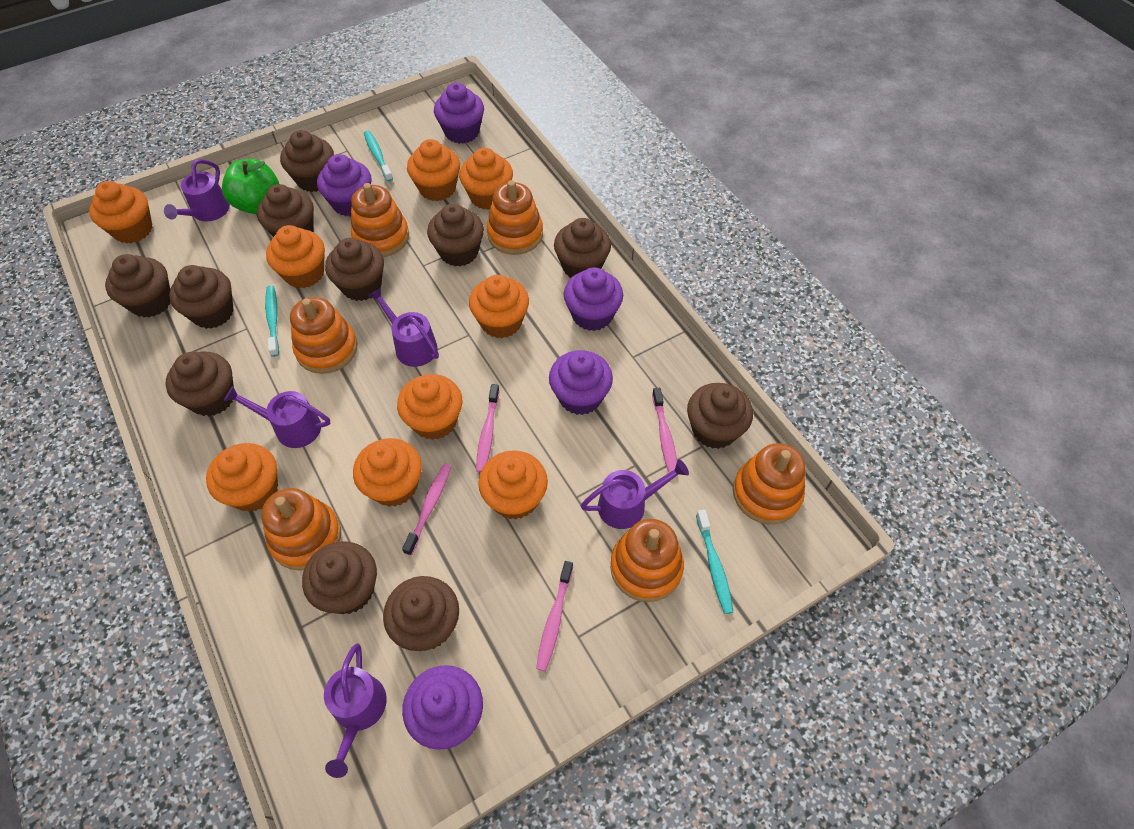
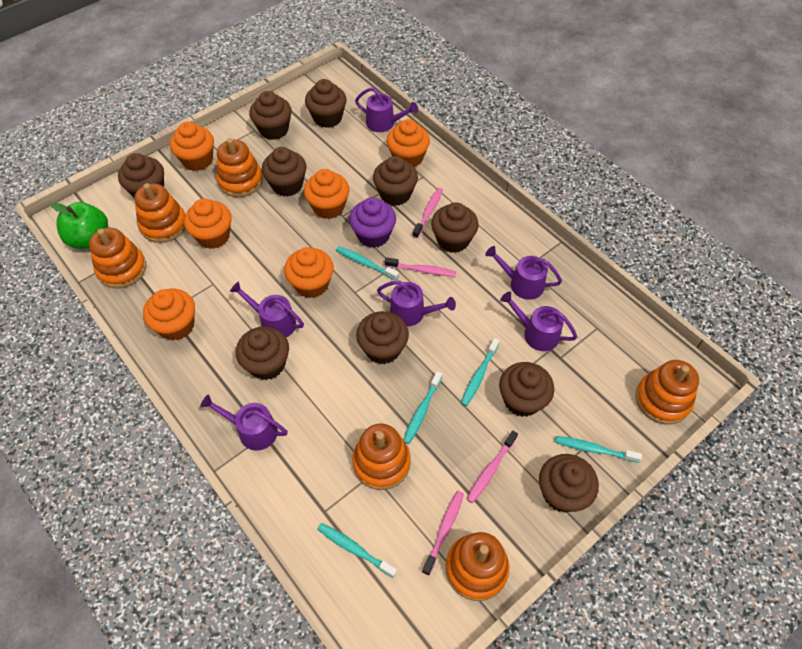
brown cupcake: [105,254,170,318] [165,352,234,416] [169,265,234,329] [257,184,314,237] [280,130,334,192] [302,541,377,614] [325,238,384,301] [383,576,459,651] [427,204,484,266] [554,218,611,277] [687,383,753,449] = 11 -> [118,153,164,197] [236,326,289,380] [249,91,292,140] [262,147,307,197] [305,79,347,128] [356,311,409,364] [373,156,418,206] [431,202,479,253] [499,362,554,417] [539,454,599,513] = 10
orange cupcake: [89,181,153,243] [206,443,278,512] [266,225,325,288] [353,438,422,507] [397,374,462,440] [407,139,460,201] [459,148,513,210] [469,275,529,338] [478,450,548,520] = 9 -> [143,289,195,340] [170,122,214,171] [184,198,232,249] [284,247,334,298] [304,169,349,219] [387,119,430,167] = 6
purple cupcake: [317,154,372,216] [402,665,483,750] [434,83,484,144] [549,350,613,415] [564,267,623,331] = 5 -> [349,197,396,248] = 1
purple watering can: [164,159,230,222] [224,386,330,448] [324,643,387,778] [368,287,439,367] [581,459,689,529] = 5 -> [200,394,288,451] [230,281,304,337] [355,87,418,132] [377,280,456,326] [485,246,562,300] [500,291,577,351] = 6
turquoise toothbrush: [265,286,279,357] [364,130,393,182] [696,509,733,614] = 3 -> [317,523,397,578] [336,246,399,280] [403,371,442,444] [461,338,499,406] [555,436,642,463] = 5

